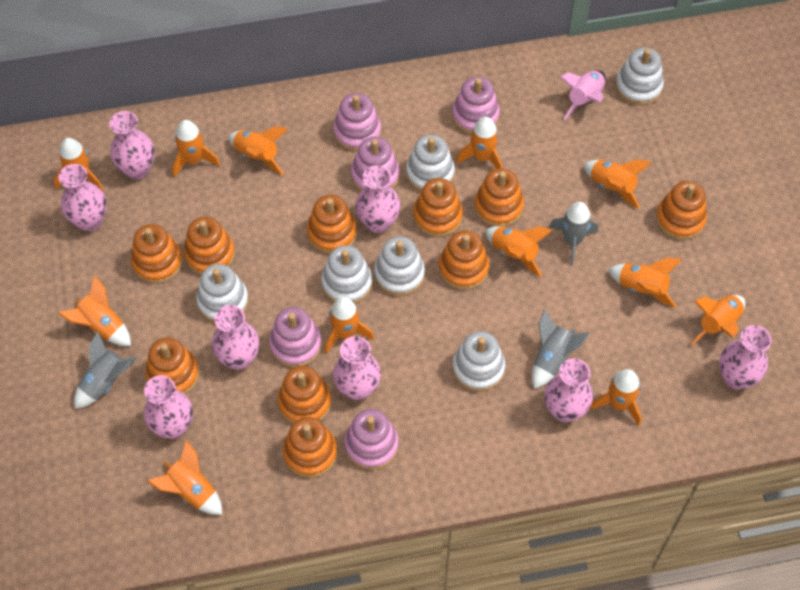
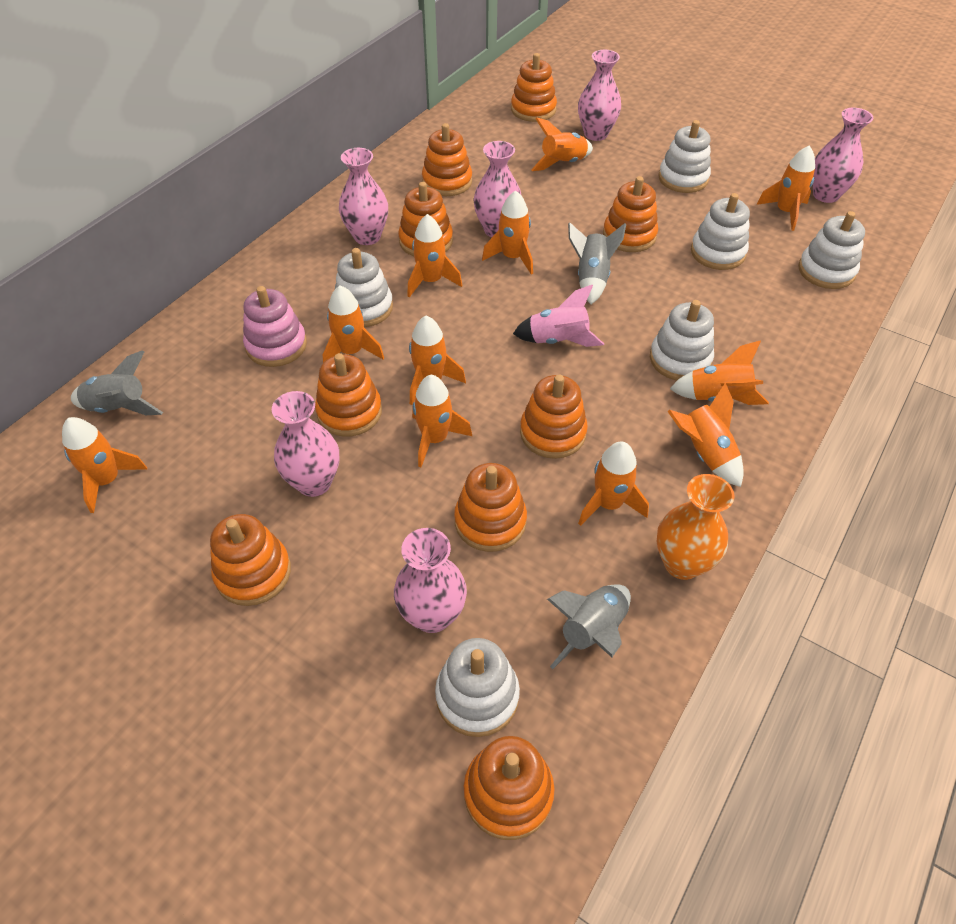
orange rocket: [54,138,103,191] [58,275,131,346] [147,440,222,515] [172,120,220,178] [229,126,288,175] [325,297,374,354] [456,117,502,169] [485,226,553,277] [584,159,652,209] [590,369,642,426] [608,258,682,307] [691,295,745,345] = 12 -> [62,417,148,513] [323,286,384,362] [407,214,462,297] [409,316,466,405] [412,375,472,467] [482,191,533,275] [531,118,593,171] [578,441,649,526] [668,383,744,487] [670,340,769,405] [757,146,815,231] = 11
orange stacking toy: [131,224,183,284] [145,337,200,395] [184,217,235,275] [278,366,331,424] [283,417,337,478] [307,195,357,254] [413,178,463,237] [439,230,489,290] [474,168,524,227] [656,181,707,240] = 10 -> [210,514,291,606] [315,353,382,437] [398,182,453,256] [422,123,472,196] [454,463,527,552] [464,736,555,840] [511,53,557,122] [520,375,588,459] [603,176,658,252] = 9
orange vase: none = 0 -> [657,474,734,580] = 1
pink stacking toy: [269,307,322,367] [333,93,381,151] [344,409,399,470] [351,137,400,191] [452,77,500,134] = 5 -> [243,286,307,367] = 1
pink vase: [59,164,107,231] [109,111,155,179] [144,375,193,439] [212,305,259,370] [333,336,381,400] [355,165,400,233] [544,358,593,422] [719,325,772,390] = 8 -> [272,391,339,497] [339,148,388,245] [394,528,467,633] [473,141,522,237] [578,50,621,141] [813,108,873,203] = 6

